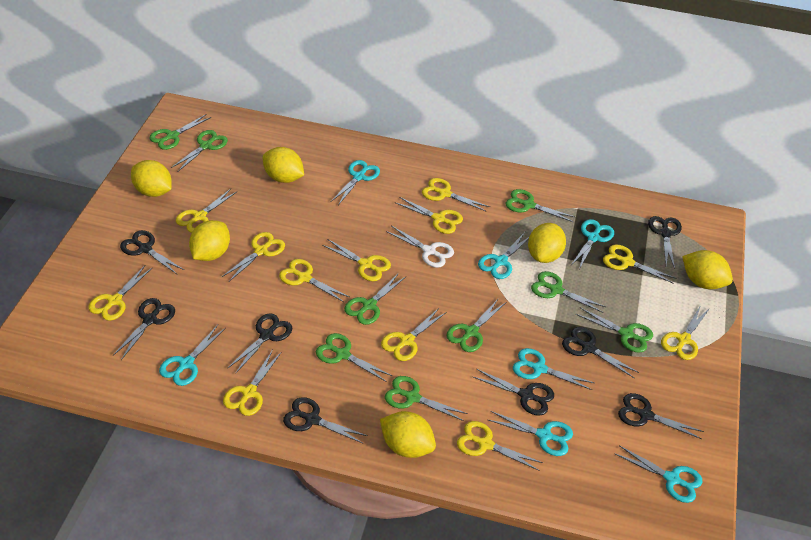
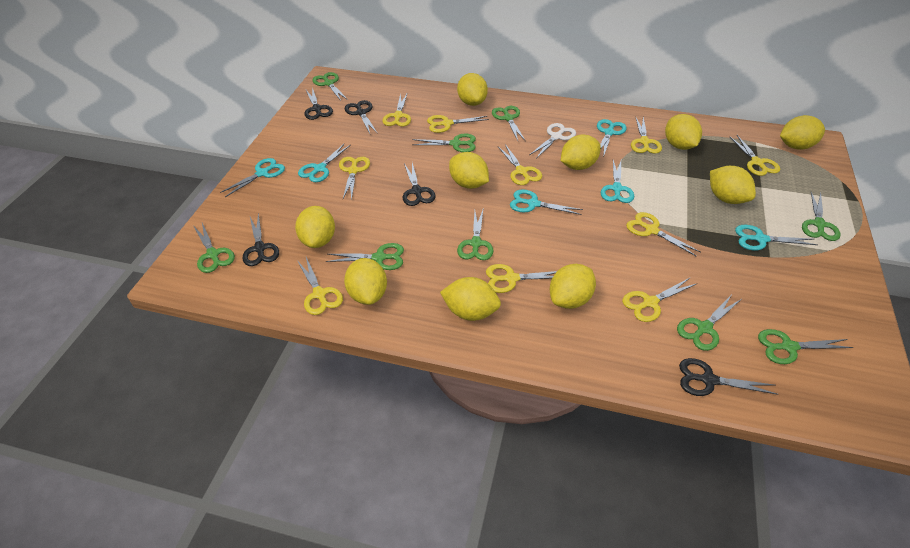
black scissors: [113,298,175,360] [120,230,184,274] [227,313,292,374] [283,397,368,444] [472,369,554,416] [562,327,639,378] [618,393,704,439] [648,216,682,269] = 8 -> [243,213,279,266] [305,88,333,120] [345,100,378,134] [403,163,436,206] [679,358,778,396] = 5
turquoise scissors: [159,325,226,386] [331,160,380,205] [478,232,529,279] [488,411,573,456] [513,348,594,390] [571,219,614,269] [615,445,702,503] = 7 -> [220,158,285,197] [298,143,351,182] [510,189,583,215] [597,119,627,157] [600,160,634,203] [735,225,817,251] = 6
yellow lemon: [131,160,172,197] [189,220,230,261] [263,147,304,183] [380,411,436,458] [528,223,566,263] [682,250,733,289] = 6 -> [295,206,335,248] [344,258,387,305] [440,277,501,321] [449,152,489,189] [457,73,488,106] [550,264,596,309] [561,135,601,170] [665,114,702,150] [710,166,756,204] [780,115,825,150] = 10
yellow scissors: [88,265,153,321] [176,189,238,233] [222,232,285,282] [223,350,282,416] [279,259,349,302] [322,239,391,281] [381,308,445,361] [396,197,463,234] [422,178,490,212] [457,421,543,471] [603,244,677,284] [661,305,710,360] = 12 -> [297,257,343,315] [339,157,370,200] [382,92,411,126] [427,115,489,133] [486,264,557,293] [498,144,542,185] [622,278,698,322] [626,212,701,257] [631,116,662,154] [729,135,780,176] = 10

